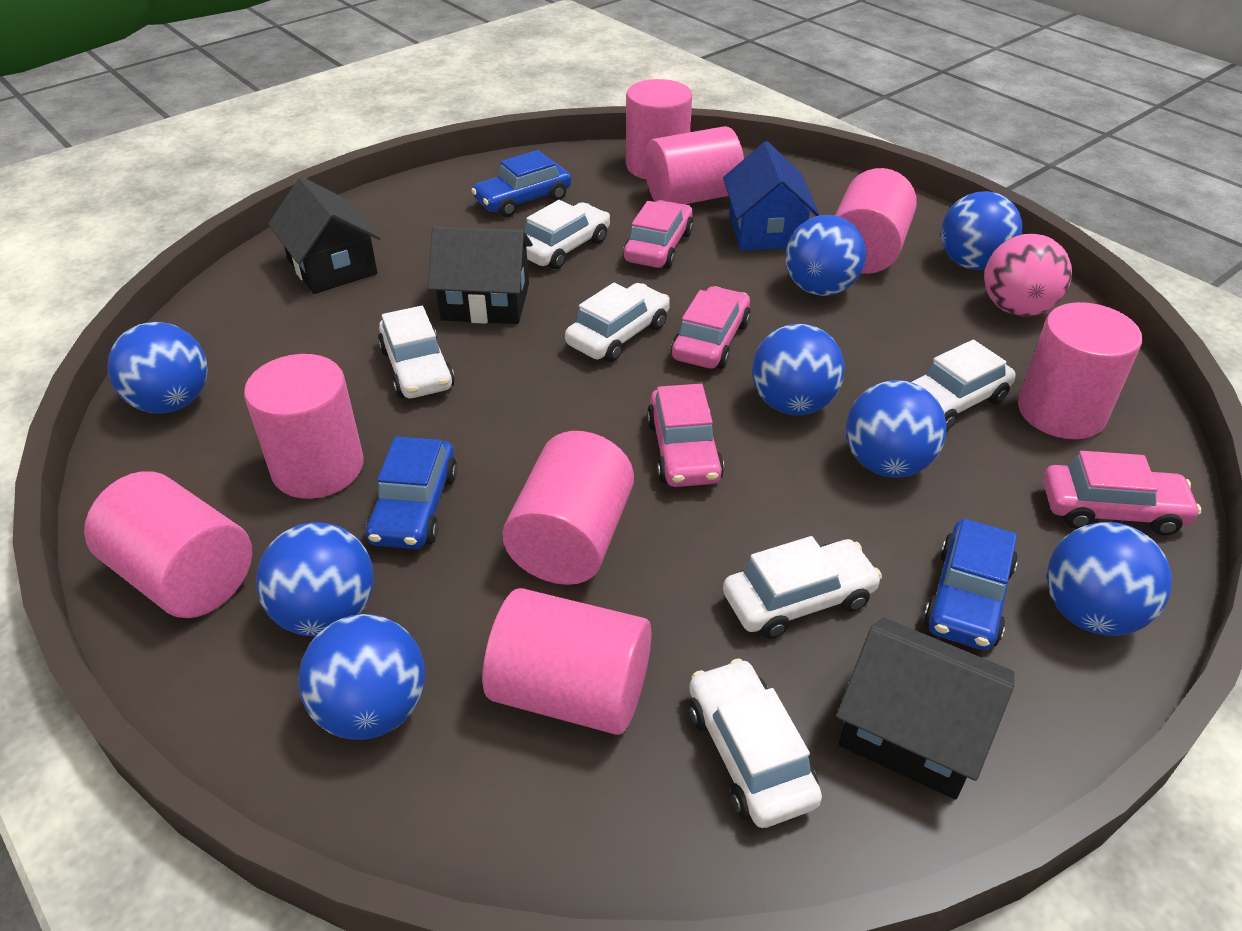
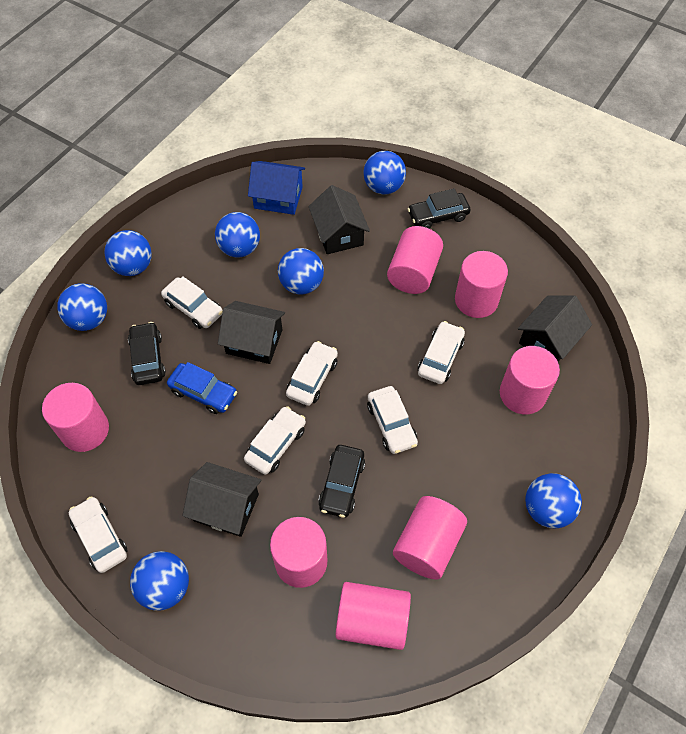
black car: none = 0 -> [128,322,166,385] [318,445,365,518] [407,188,470,229] = 3
black house: [268,177,381,294] [428,226,533,324] [836,618,1014,800] = 3 -> [182,462,261,537] [218,301,285,364] [308,185,370,254] [518,295,592,361] = 4
blue ball: [108,322,208,413] [256,523,374,636] [298,614,425,740] [752,324,845,415] [785,215,867,296] [846,380,947,478] [941,191,1023,270] [1047,522,1172,636] = 8 -> [57,283,107,331] [104,230,152,276] [130,551,189,611] [215,212,260,257] [278,248,324,294] [363,151,406,195] [525,473,582,528] = 7
blue car: [366,436,457,549] [471,150,571,217] [924,519,1018,650] = 3 -> [167,362,237,414] = 1
pink ball: [984,234,1072,316] = 1 -> none = 0
pink car: [623,200,694,269] [647,384,724,487] [671,286,751,369] [1043,451,1201,535] = 4 -> none = 0
pink cylinder: [84,471,252,618] [244,354,363,499] [483,588,652,735] [502,431,634,585] [626,79,692,179] [645,126,744,204] [835,168,917,274] [1018,302,1142,439] = 8 -> [42,383,109,452] [270,517,327,588] [335,582,411,650] [387,226,443,294] [393,496,467,580] [455,251,508,318] [500,346,560,414] = 7

